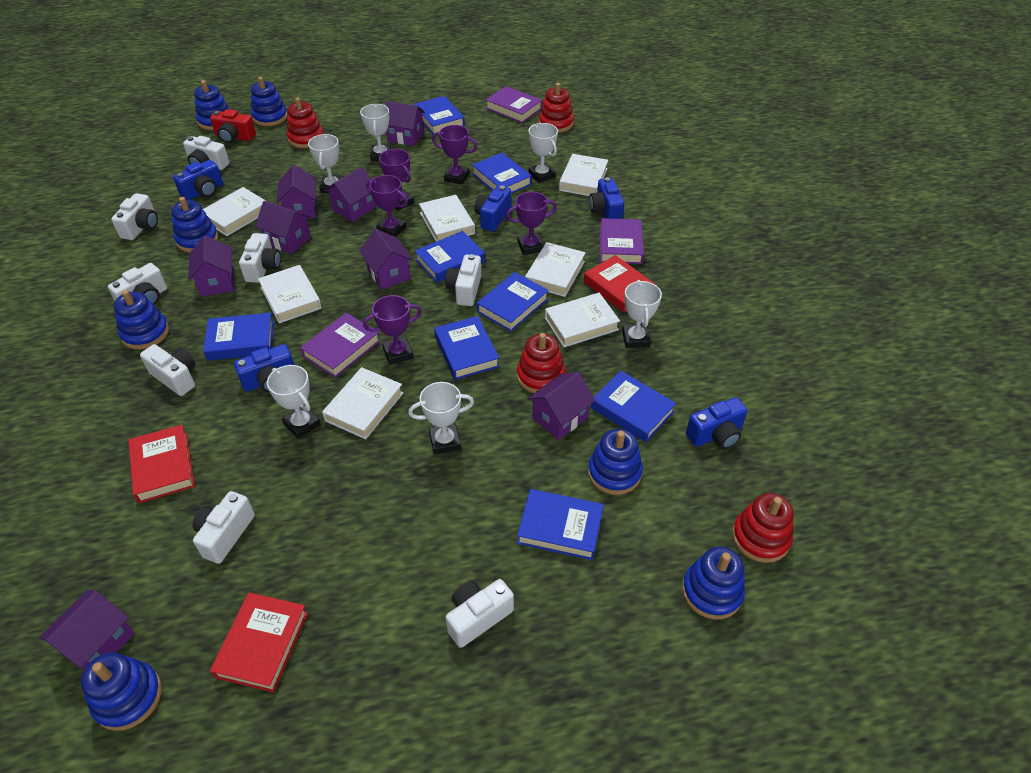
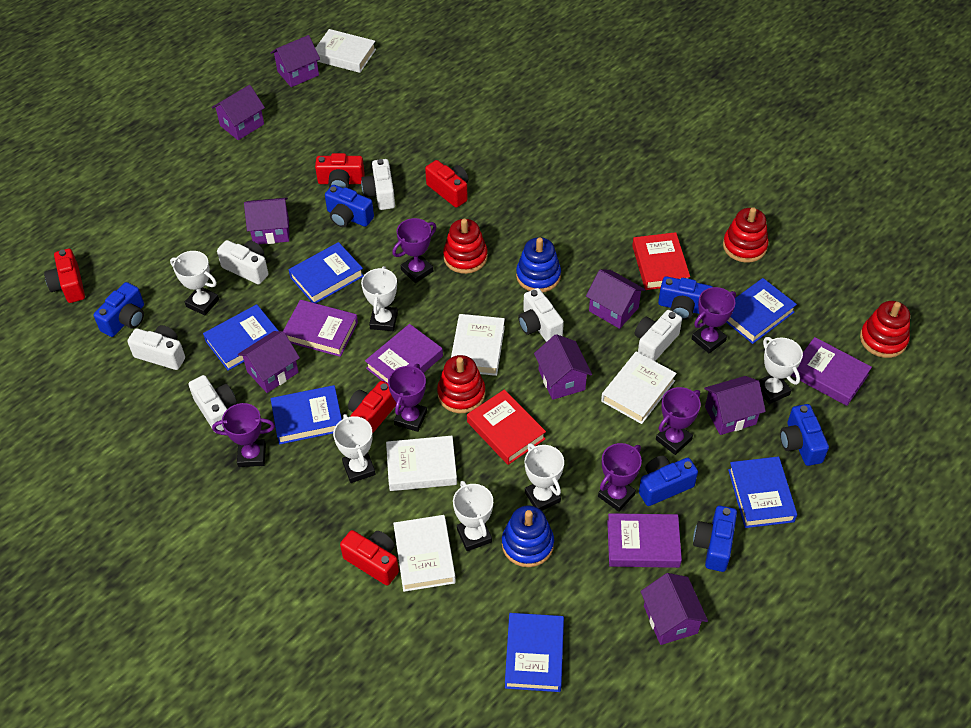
blue book: [203,313,274,361] [414,96,465,135] [415,231,485,283] [434,316,500,380] [472,153,532,194] [476,272,549,332] [517,489,604,560] [591,371,676,442] = 8 -> [203,304,278,371] [271,385,342,445] [288,242,364,303] [505,613,564,692] [726,278,797,344] [728,456,797,528] = 6
blue camera: [173,160,223,200] [234,344,294,393] [474,185,511,231] [589,177,624,219] [686,397,747,449] = 5 -> [94,282,144,337] [325,185,374,227] [639,456,698,506] [658,276,712,320] [693,506,737,572] [780,404,829,466] = 6
blue stacking toy: [81,652,162,731] [114,290,169,350] [171,197,218,253] [194,80,230,130] [251,77,288,126] [588,429,643,495] [682,547,745,620] = 7 -> [502,505,554,567] [516,237,561,292] = 2
purple book: [300,313,380,378] [486,86,542,123] [600,218,644,264] = 3 -> [283,300,358,357] [365,324,443,383] [607,513,682,568] [790,337,872,406] = 4
purple trophy: [363,295,422,365] [366,175,408,237] [379,149,415,211] [432,125,477,185] [506,192,557,255] = 5 -> [212,403,275,467] [388,364,427,432] [392,218,436,283] [598,443,642,512] [656,387,701,455] [692,287,736,353] = 6
red book: [128,425,195,503] [210,593,308,693] [584,255,657,313] = 3 -> [467,389,546,465] [632,232,690,290] = 2
red camera: [210,109,256,143] = 1 -> [44,249,85,303] [315,153,365,188] [340,530,399,586] [348,381,397,433] [425,160,468,208] = 5
white book: [203,187,266,236] [258,265,322,323] [322,367,403,439] [419,195,475,242] [525,242,586,297] [545,293,620,347] [559,154,608,196] = 7 -> [315,29,376,73] [386,436,457,491] [393,515,456,592] [451,314,505,376] [601,351,677,424] = 5
white camera: [108,263,167,305] [111,193,158,240] [140,344,195,396] [183,136,229,170] [193,491,255,564] [239,233,281,283] [445,254,482,306] [446,579,514,648] = 8 -> [127,325,185,370] [189,375,237,431] [217,240,268,285] [361,159,395,210] [518,288,564,342] [635,310,682,361] = 6

